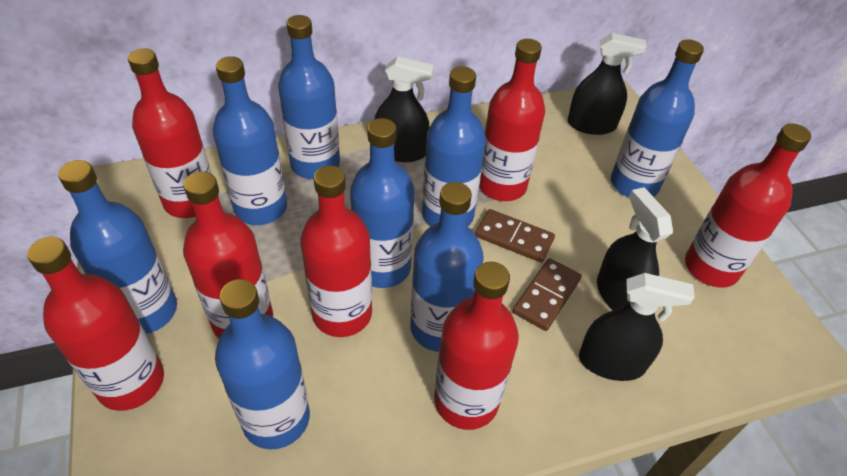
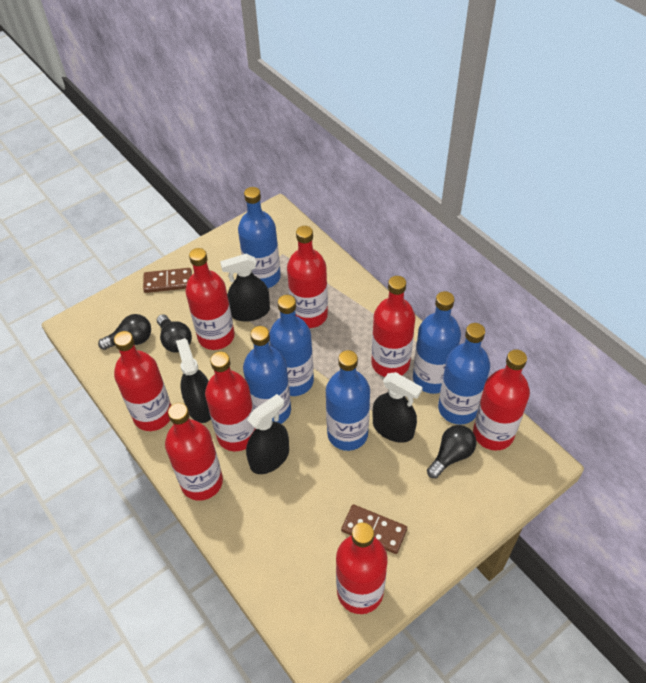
black light bulb: none = 0 -> [98,314,151,350] [157,314,192,352] [427,425,477,478] = 3
blue bottle: [58,160,177,334] [213,56,287,225] [215,279,310,449] [278,15,340,179] [350,118,415,288] [410,182,483,352] [422,66,486,227] [611,39,704,197] = 8 -> [238,187,281,288] [243,326,291,424] [269,295,314,396] [326,350,370,451] [413,291,461,394] [438,323,490,425] = 6
red bottle: [27,237,164,411] [128,49,211,218] [183,171,273,339] [300,166,372,337] [434,262,519,430] [479,39,545,201] [685,123,811,287] = 7 -> [114,331,171,431] [165,403,223,501] [185,248,235,350] [205,351,256,451] [287,226,328,328] [336,522,388,614] [371,276,415,377] [473,349,530,450] = 8

